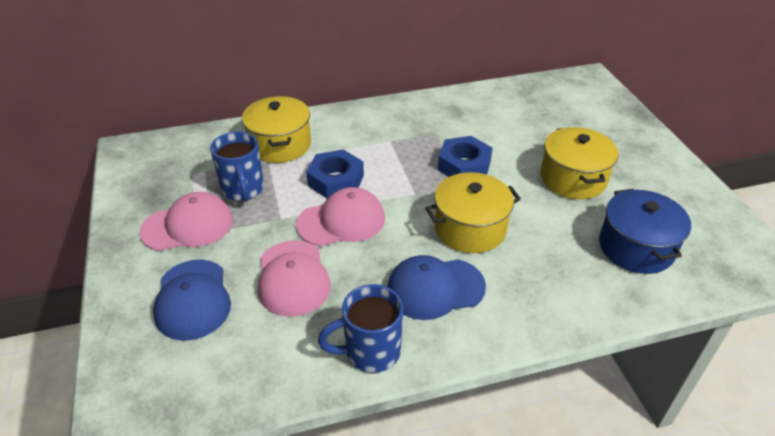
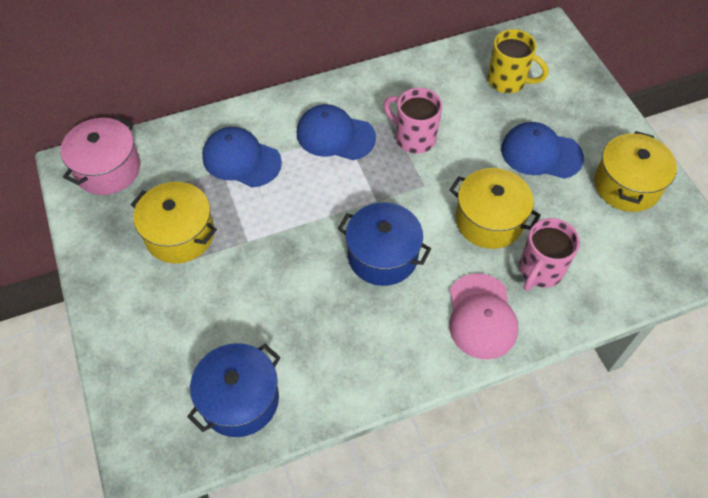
blue cap: [153,259,231,341] [387,255,486,320] = 2 -> [202,127,282,187] [297,104,376,160] [501,122,584,179] = 3
blue mug: [210,131,264,201] [318,284,403,373] = 2 -> none = 0
blue nut: [306,149,364,199] [438,136,492,177] = 2 -> none = 0
blue pot: [599,189,691,274] = 1 -> [187,343,280,437] [338,202,431,286] = 2
pink cap: [139,192,233,251] [258,240,330,317] [296,187,385,246] = 3 -> [449,273,518,359] = 1
pink mug: none = 0 -> [384,88,442,154] [519,218,580,291] = 2
pink pot: none = 0 -> [60,117,141,195] = 1
yellow mug: none = 0 -> [487,29,548,93] = 1

